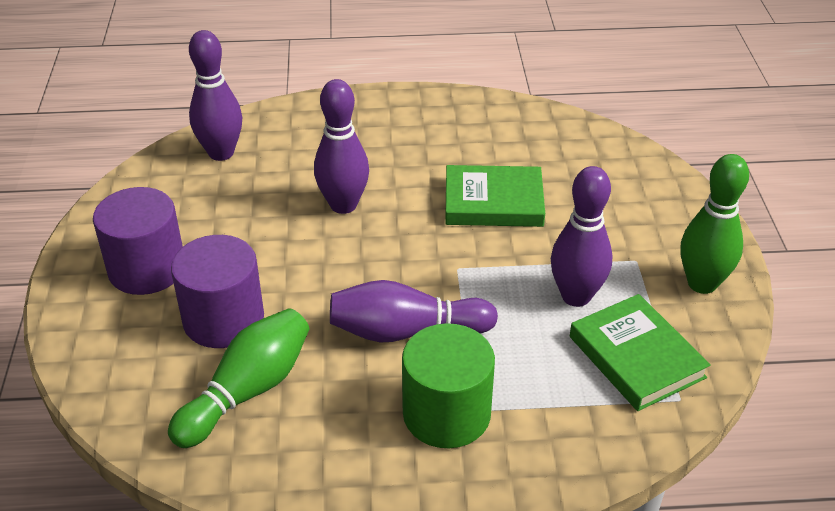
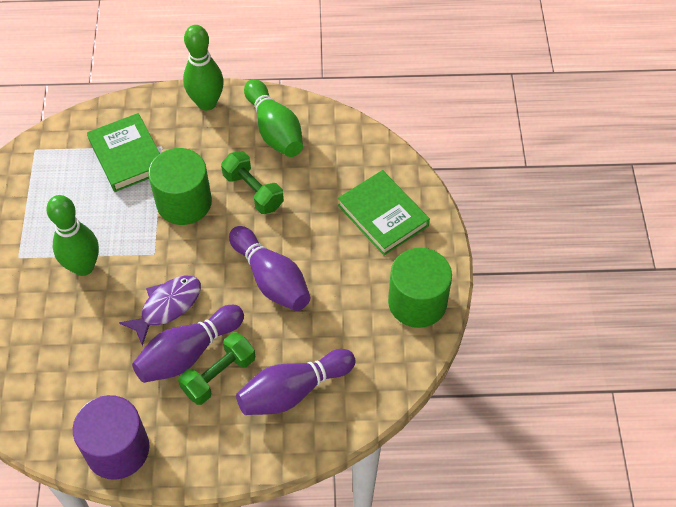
green bowling pin: [168,308,309,448] [681,154,749,294] = 2 -> [46,195,99,276] [183,25,224,111] [244,79,303,157] = 3
green cylinder: [402,323,495,448] = 1 -> [148,148,212,225] [388,248,452,328] = 2
green dumbbell: none = 0 -> [178,332,255,405] [221,151,284,214] = 2
purple bowling pin: [189,30,242,161] [314,79,369,214] [330,280,498,342] [551,166,612,307] = 4 -> [132,305,244,383] [229,226,310,311] [236,349,356,415] = 3
purple cylinder: [93,187,183,295] [171,235,264,348] = 2 -> [73,395,149,480] = 1
purple fish: none = 0 -> [119,275,201,346] = 1

